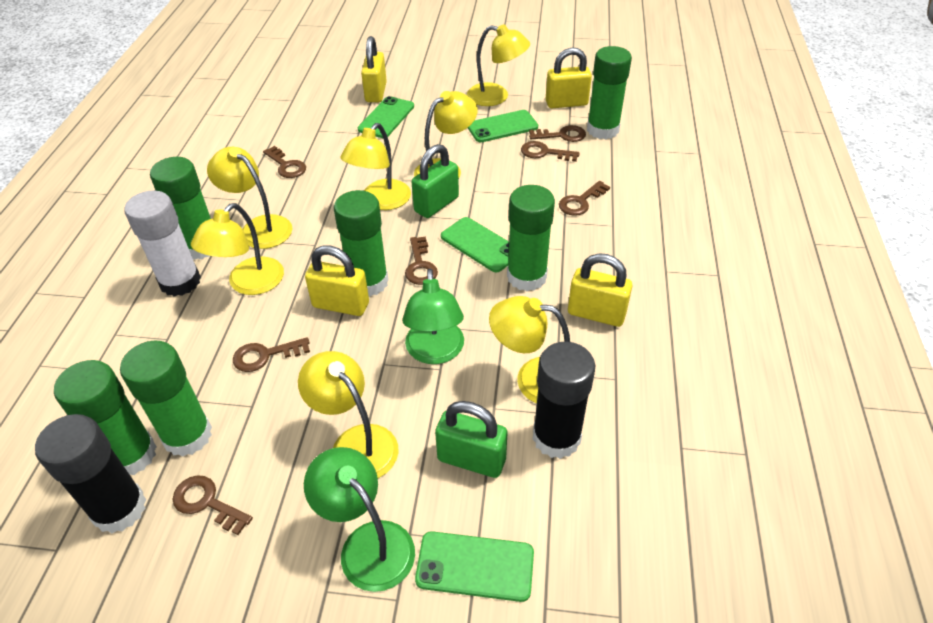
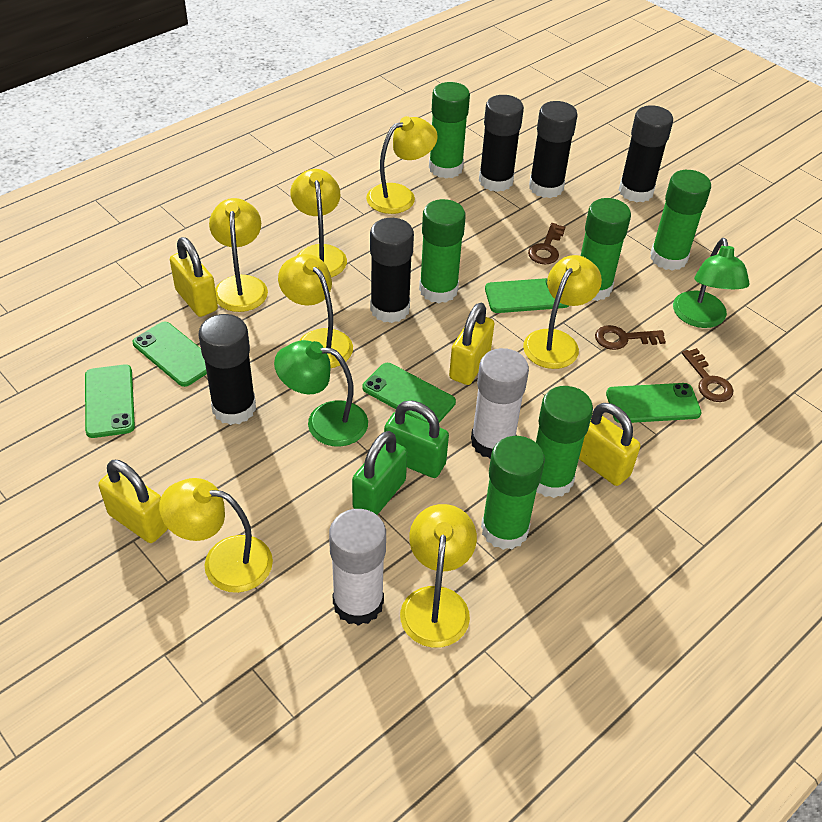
black glue stick: [35,414,146,534] [533,342,595,459] = 2 -> [199,314,256,425] [370,218,414,323] [479,95,524,192] [529,101,578,198] [619,105,673,203] = 5
brown key: [172,475,253,535] [233,337,310,372] [263,146,306,178] [405,236,438,285] [521,141,580,162] [529,125,586,142] [559,181,610,216] = 7 -> [528,223,565,265] [595,325,666,350] [682,348,733,402] = 3
green phone: [358,96,414,138] [415,531,534,602] [441,217,509,272] [468,110,538,142] = 4 -> [85,364,135,438] [133,322,207,387] [362,363,456,423] [485,278,569,313] [606,383,702,423] = 5
white glue stick: [124,190,201,296] = 1 -> [329,509,386,626] [471,348,529,459] = 2

